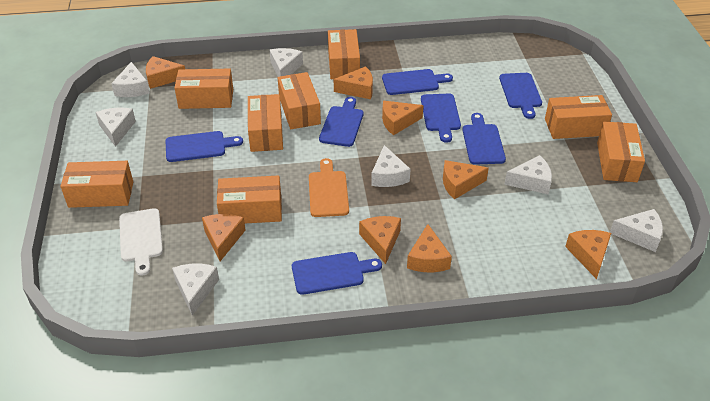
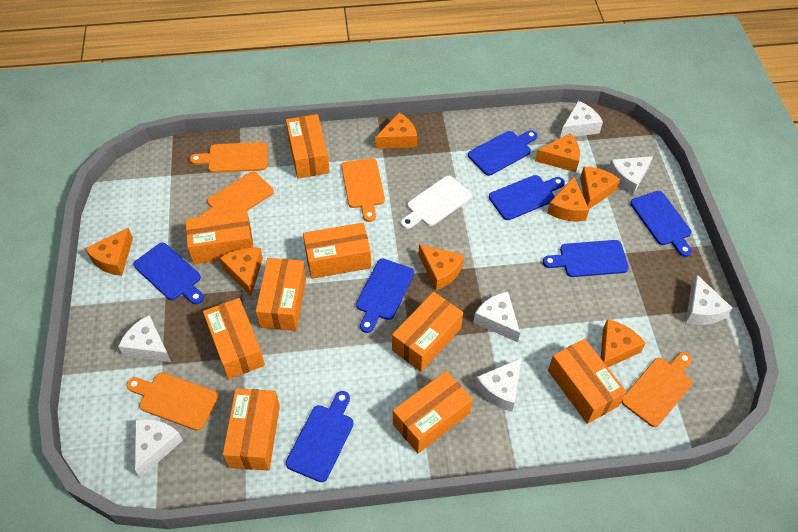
orange box: [61,161,133,208] [175,69,233,109] [217,175,282,223] [248,94,283,152] [278,72,321,129] [328,29,360,79] [545,95,612,139] [597,122,645,182] = 8 -> [185,210,253,264] [203,298,265,380] [223,388,280,471] [256,258,306,331] [286,114,330,178] [303,223,371,279] [392,292,463,372] [393,371,473,454] [548,339,626,424] = 9
orange cutting board: [309,158,349,217] = 1 -> [126,372,219,431] [190,142,268,173] [199,172,274,217] [341,158,385,222] [621,352,692,427] = 5

